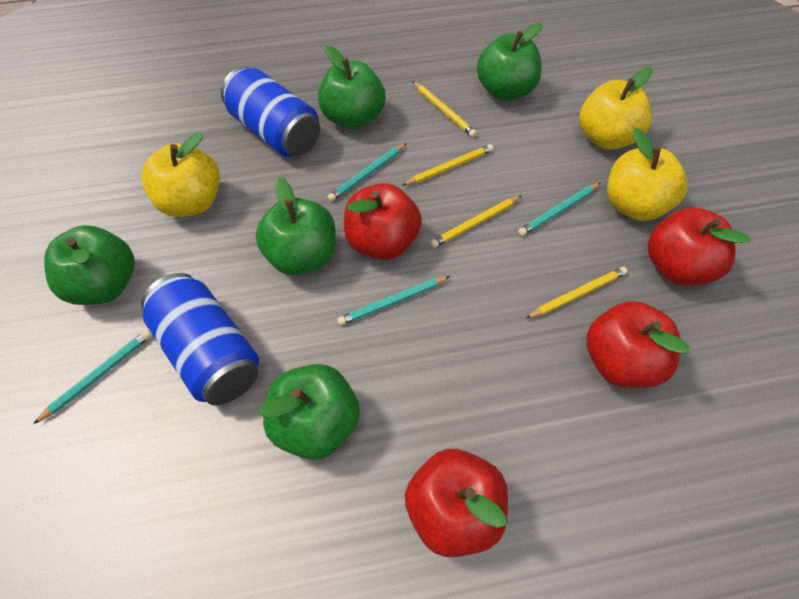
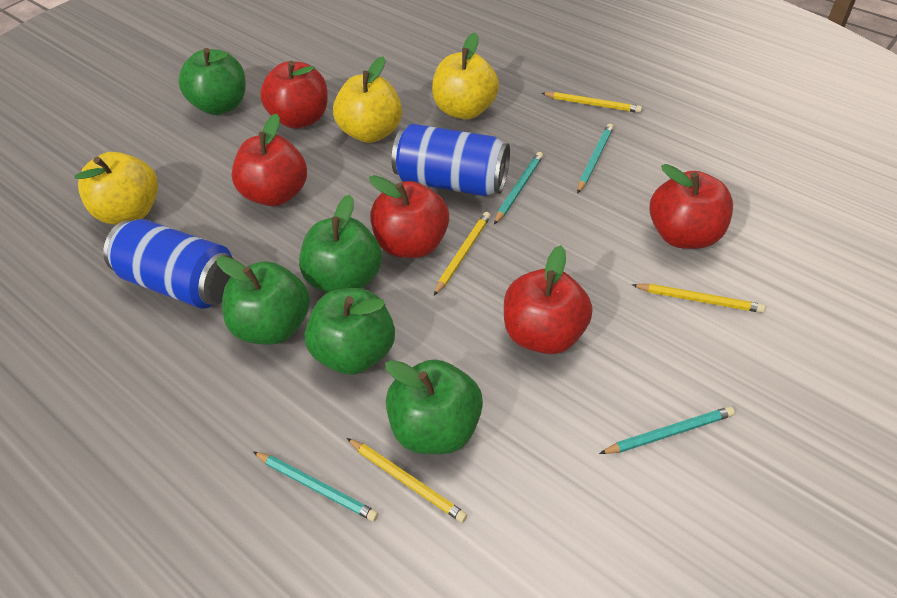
red apple: [344,183,422,260] [405,449,508,557] [586,301,689,388] [647,207,750,286] = 4 -> [232,113,307,206] [260,61,328,129] [369,175,449,258] [504,245,592,354] [649,164,733,249] = 5

